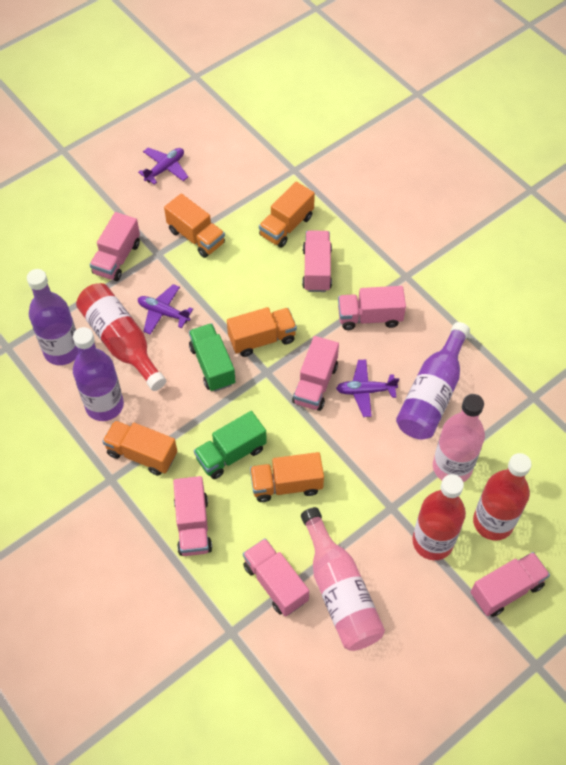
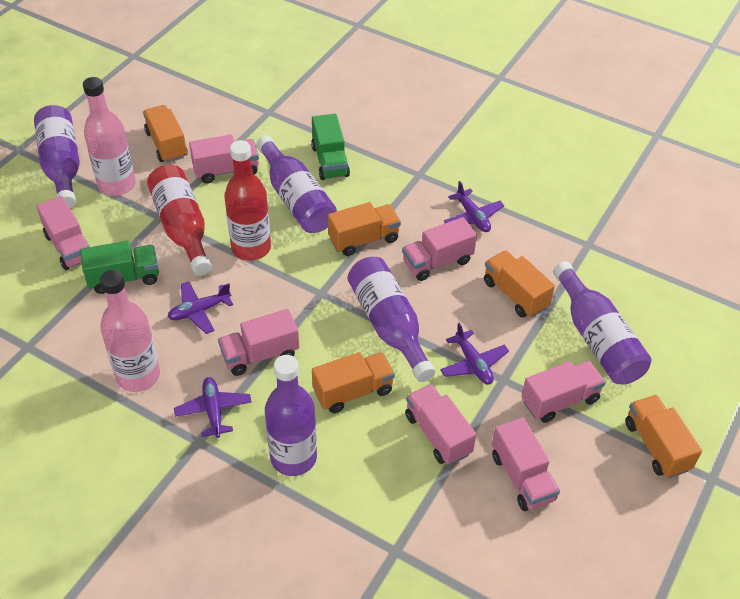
purple bottle: [27,269,79,365] [73,327,124,421] [396,322,470,439] = 3 -> [34,105,80,208] [256,135,337,233] [265,355,317,476] [348,257,436,382] [553,261,651,384] = 5
purple plane: [138,148,188,185] [138,284,193,335] [336,360,399,417] = 3 -> [167,281,233,334] [174,377,251,438] [440,323,509,385] [444,181,504,232] = 4
red bottle: [76,283,166,391] [413,474,466,560] [473,453,532,541] = 3 -> [147,165,212,276] [224,140,271,261] = 2

